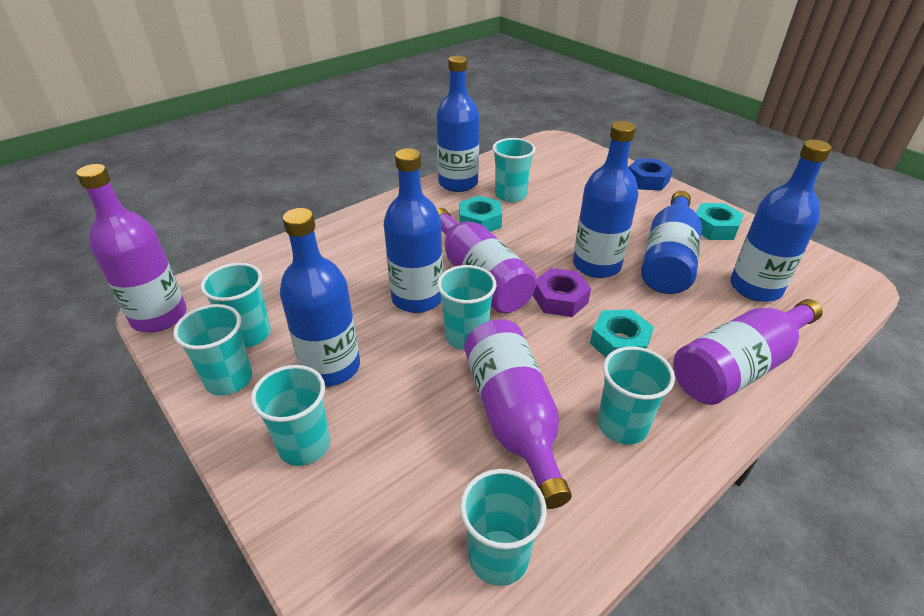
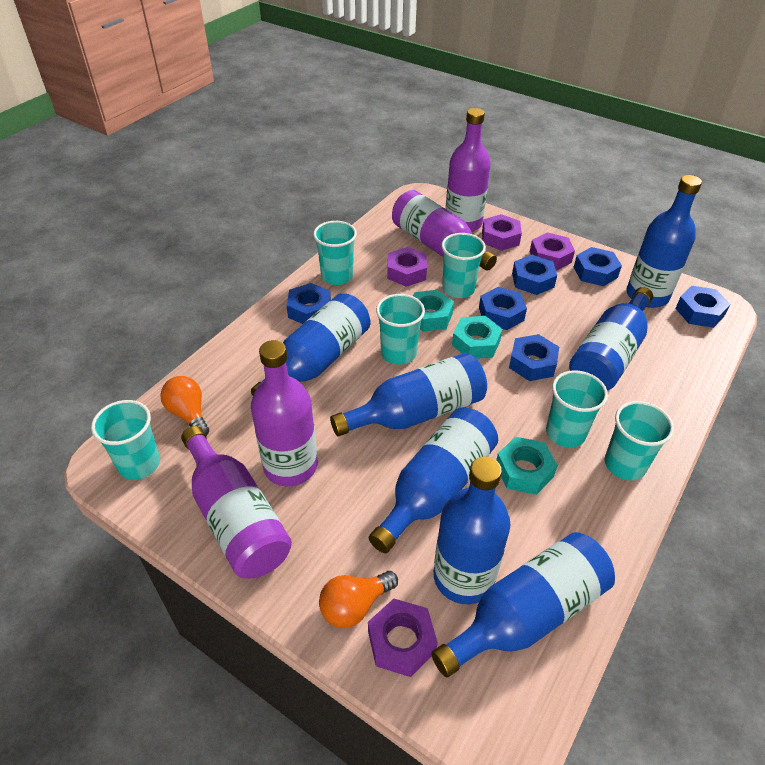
blue bottle: [280,208,360,387] [384,148,443,313] [436,56,480,192] [573,121,639,278] [641,191,702,294] [730,139,832,302] = 6 -> [251,293,370,396] [330,353,487,436] [369,407,498,553] [431,532,615,678] [434,457,510,604] [569,287,653,391] [626,175,702,308] = 7
blue nut: [629,158,673,191] = 1 -> [286,283,331,324] [479,287,527,330] [509,334,559,381] [512,255,557,295] [574,247,622,286] [675,286,730,328] = 6
orange light bulb: none = 0 -> [160,376,209,436] [319,571,398,628] = 2
purple nut: [533,268,591,317] = 1 -> [368,599,438,677] [387,247,427,287] [482,214,522,251] [530,232,575,271] = 4
turquoise cup: [173,304,252,396] [201,263,271,347] [251,365,330,466] [437,265,497,350] [460,469,547,586] [492,138,536,202] [598,346,675,445] = 7 -> [91,400,160,480] [313,221,357,285] [376,294,425,365] [441,233,486,298] [546,370,608,448] [604,401,674,481] = 6

